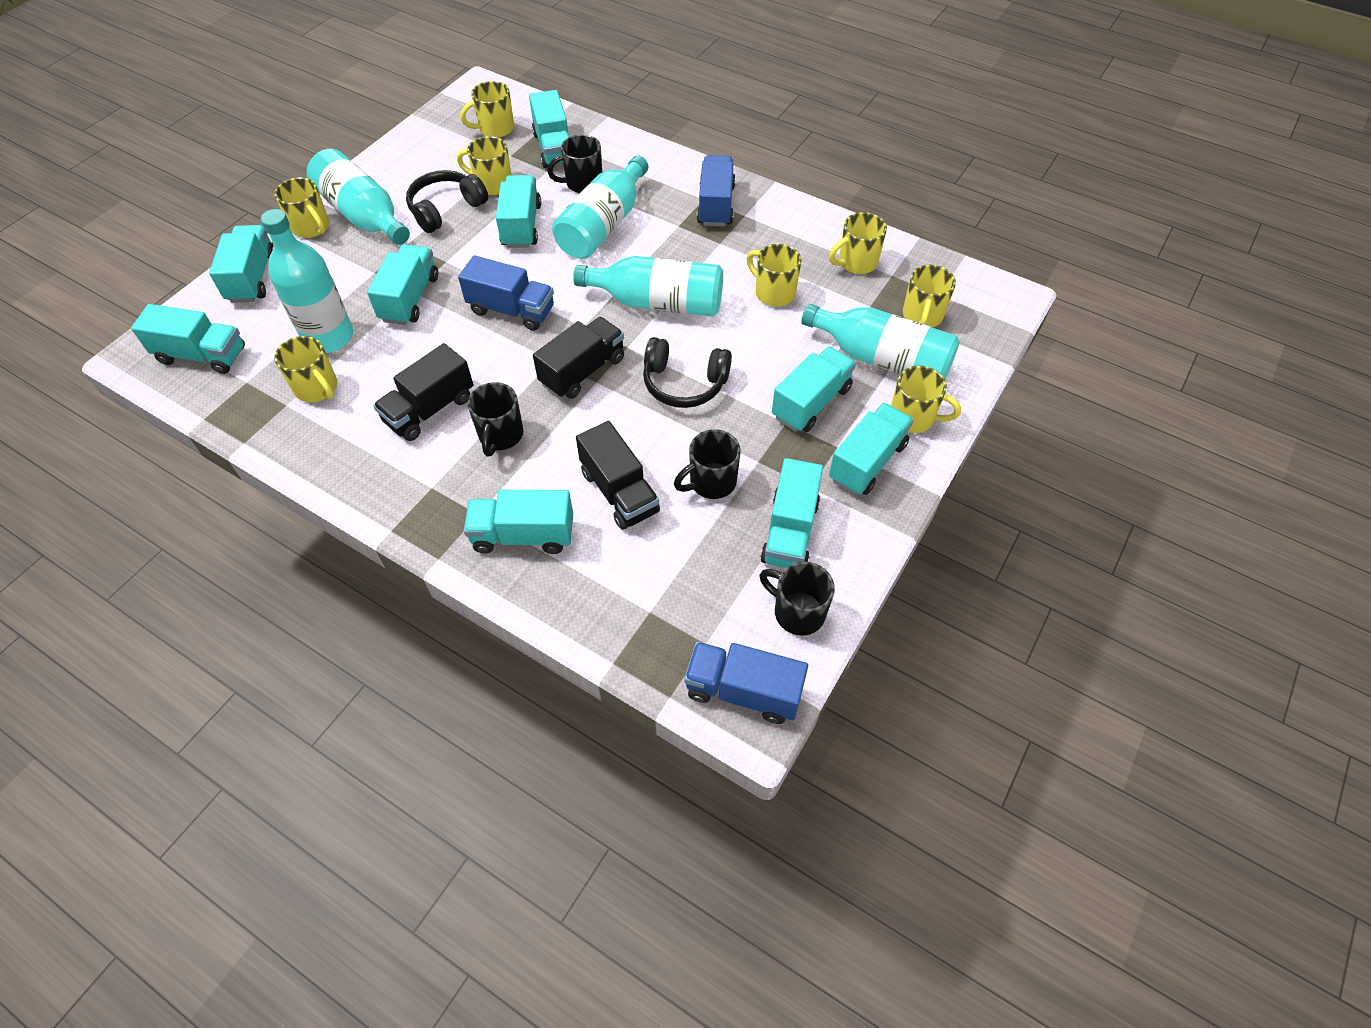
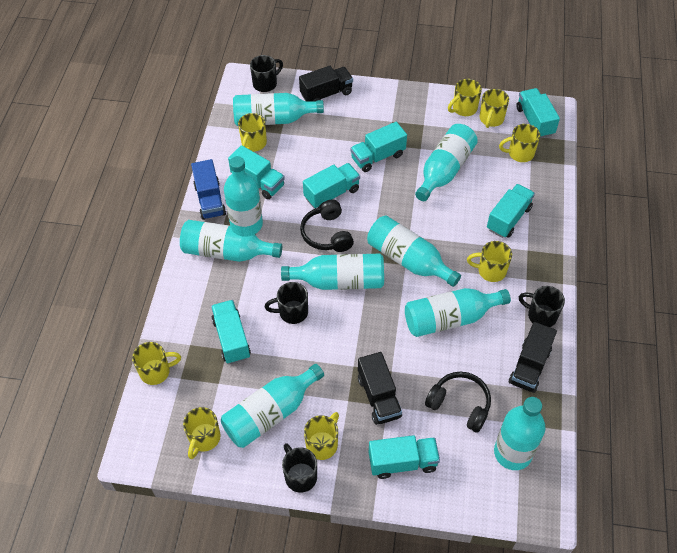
blue truck: [458,255,554,331] [684,642,808,724] [697,155,736,227] = 3 -> [191,159,226,220] = 1
turquoise bottle: [261,209,353,353] [306,149,410,245] [552,156,648,259] [573,256,723,317] [801,304,960,379] = 5 -> [180,220,282,262] [221,364,324,448] [224,156,263,234] [233,93,324,126] [281,254,384,290] [367,215,461,287] [405,288,511,337] [415,124,478,201] [494,397,546,470] = 9
turquoise truck: [131,304,245,374] [209,225,274,303] [367,244,438,325] [464,490,573,554] [496,175,541,248] [529,90,569,168] [760,458,823,568] [772,347,856,432] [829,403,914,495] = 9 -> [211,300,251,364] [228,145,285,199] [303,163,360,208] [350,122,407,172] [369,435,440,479] [487,184,535,238] [516,88,560,138] = 7

